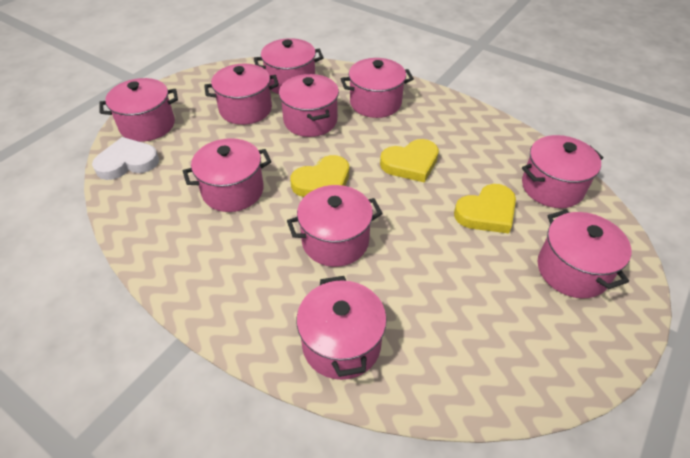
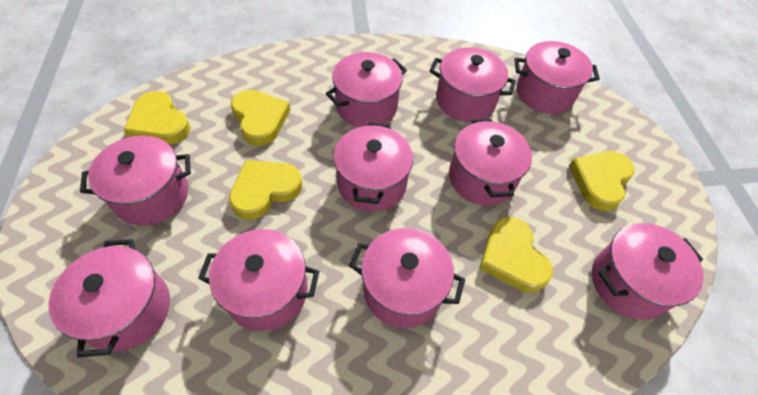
white heart: [92,137,159,180] = 1 -> none = 0
yellow heart: [290,155,349,197] [380,139,439,183] [454,184,516,234] = 3 -> [124,91,191,144] [229,160,302,220] [231,90,290,146] [479,217,553,293] [569,151,635,211] = 5

